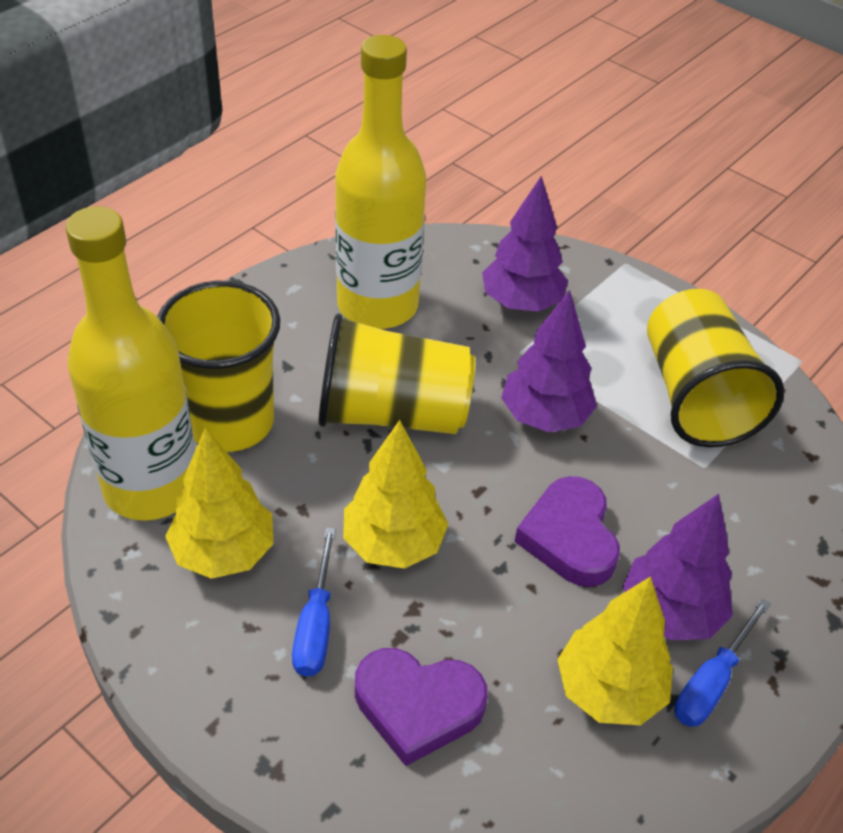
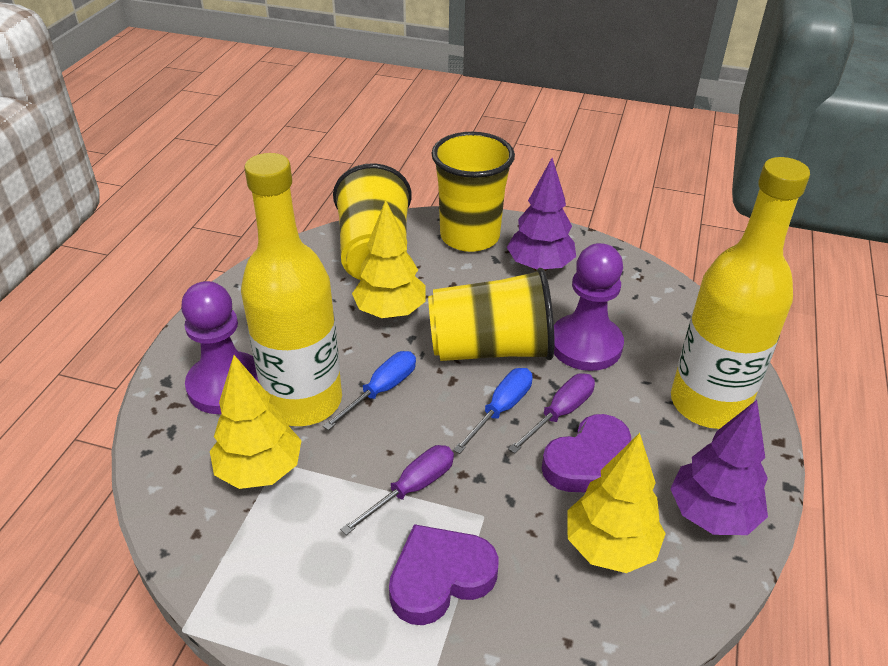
purple pawn: none = 0 -> [181,281,259,414] [554,243,624,371] = 2
purple screwdriver: none = 0 -> [340,445,454,535] [508,373,595,454] = 2
purple tree: [482,176,568,312] [501,290,597,432] [623,494,733,640] = 3 -> [507,158,576,271] [670,400,768,535] = 2

